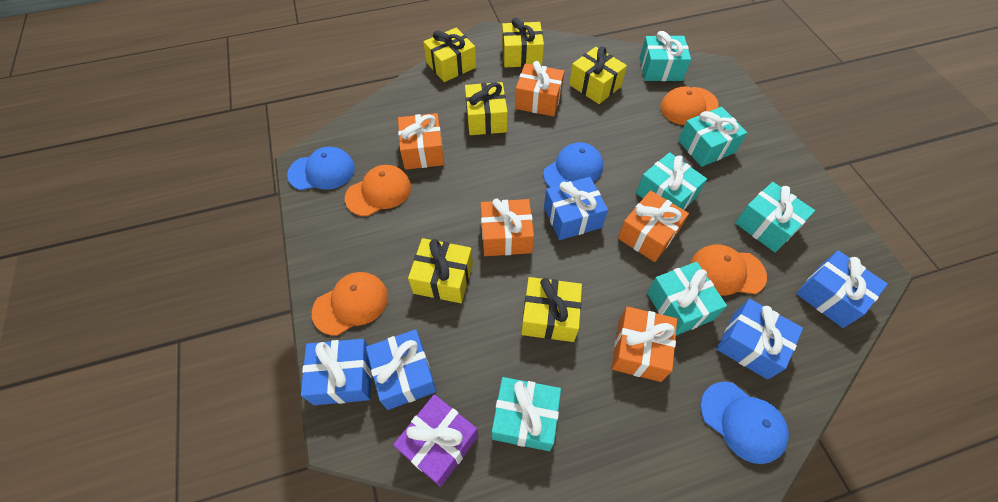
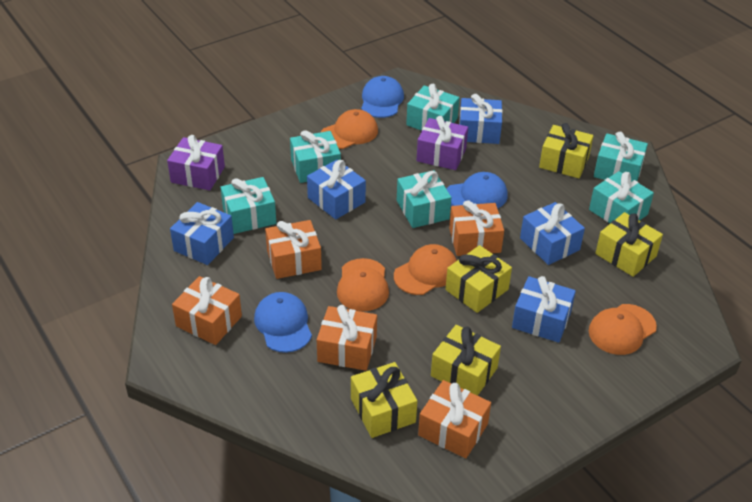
purple gift: [393,394,478,487] = 1 -> [167,135,225,191] [416,116,468,170] = 2
yellow gift: [408,238,473,303] [423,27,476,82] [465,82,508,135] [502,18,544,67] [521,277,582,342] [569,46,627,104] = 6 -> [351,362,417,438] [431,325,501,396] [445,245,512,313] [539,123,593,178] [595,212,663,277] = 5

